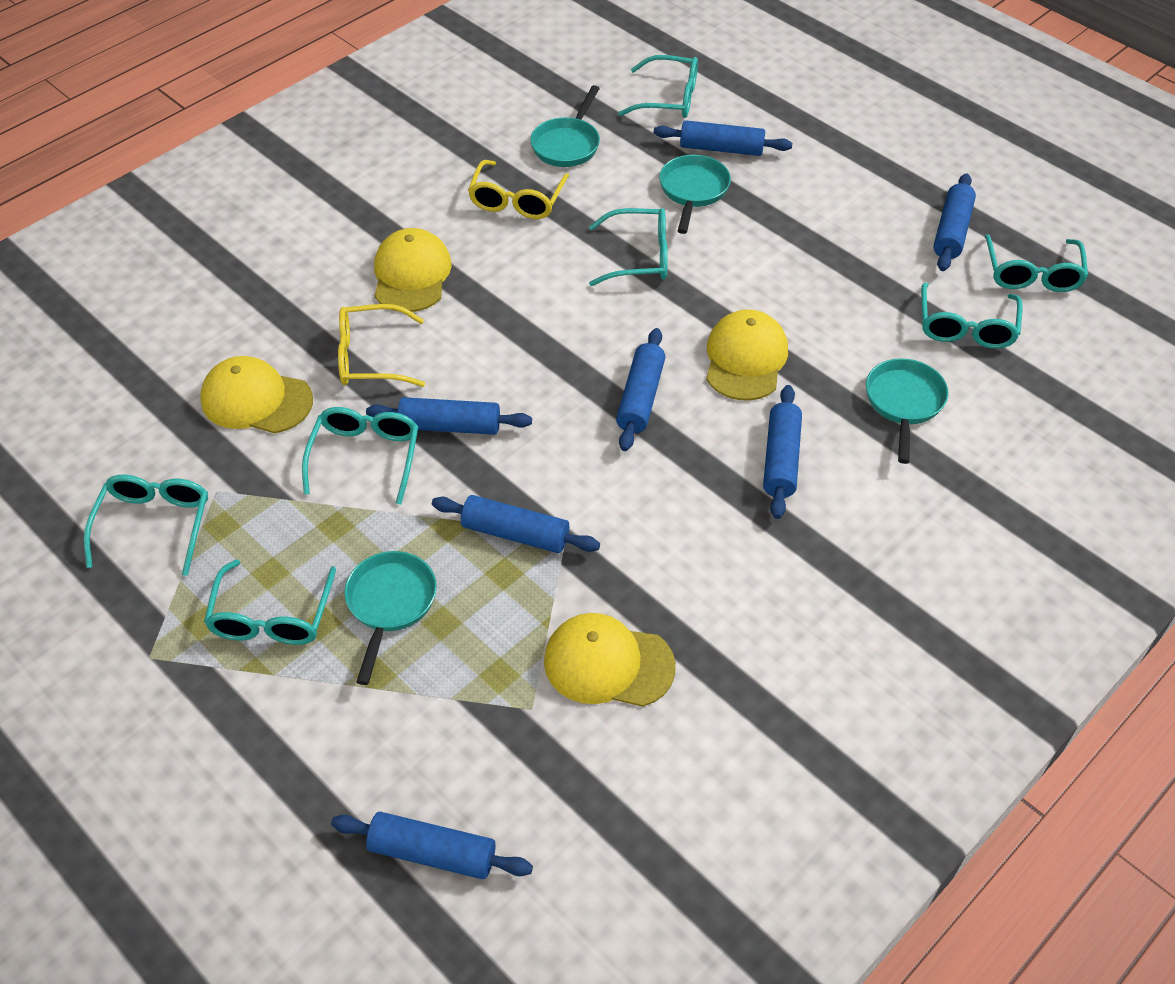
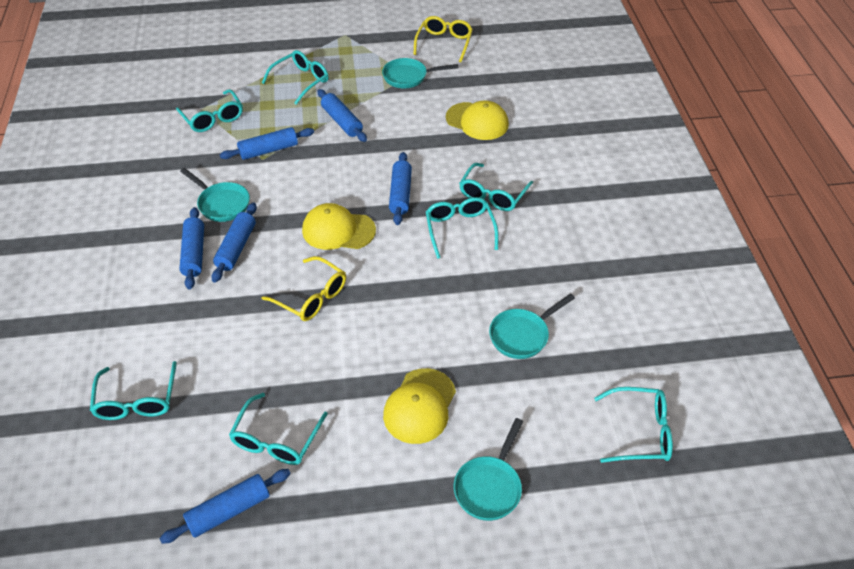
blue rolling pin: [331,812,533,879] [366,397,532,435] [432,495,600,553] [616,328,666,451] [654,120,792,156] [763,385,802,519] [934,173,976,271] = 7 -> [159,469,291,544] [179,207,204,290] [211,202,257,283] [220,127,314,160] [317,89,367,142] [389,152,412,225] = 6
yellow cap: [200,356,313,434] [374,228,452,312] [544,613,676,707] [706,309,788,401] = 4 -> [302,203,376,250] [383,368,456,444] [446,101,509,140] = 3

